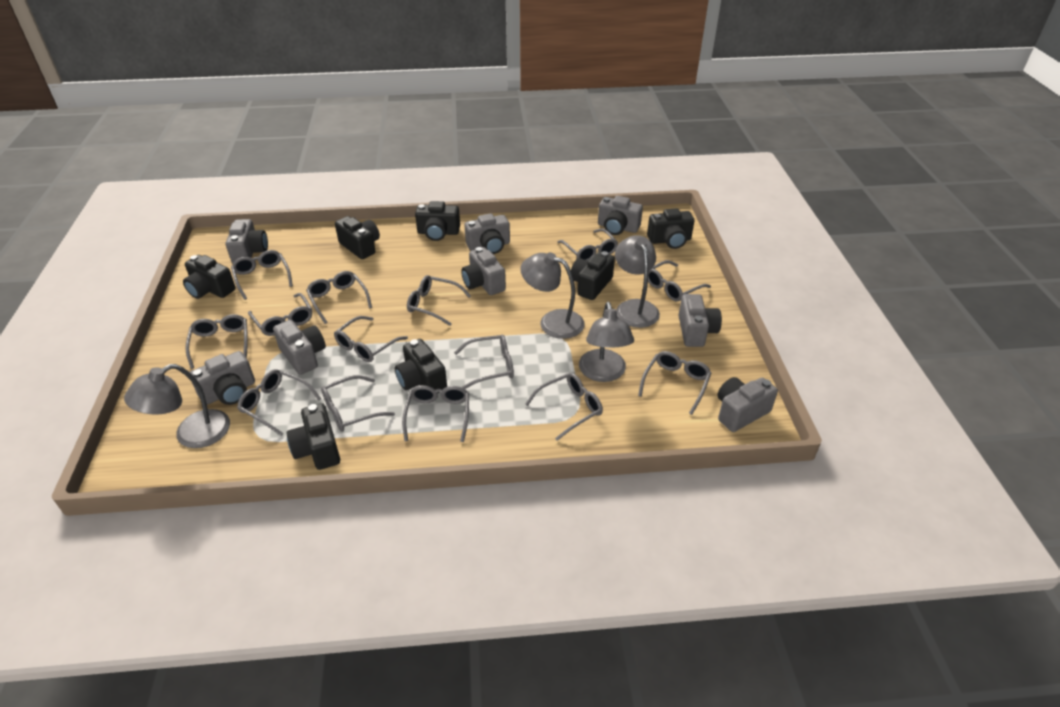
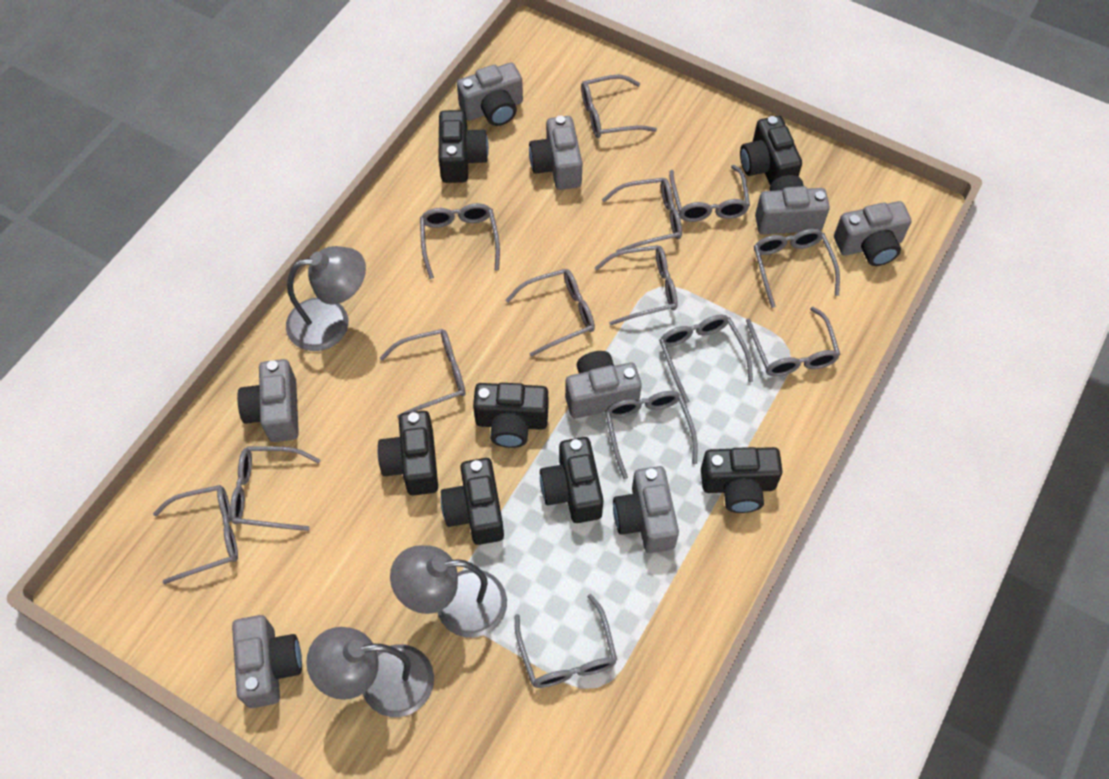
grey lamp: [124,364,230,448] [520,252,585,339] [579,302,634,382] [615,235,660,328] = 4 -> [286,246,366,351] [306,627,434,717] [390,545,507,638] = 3

